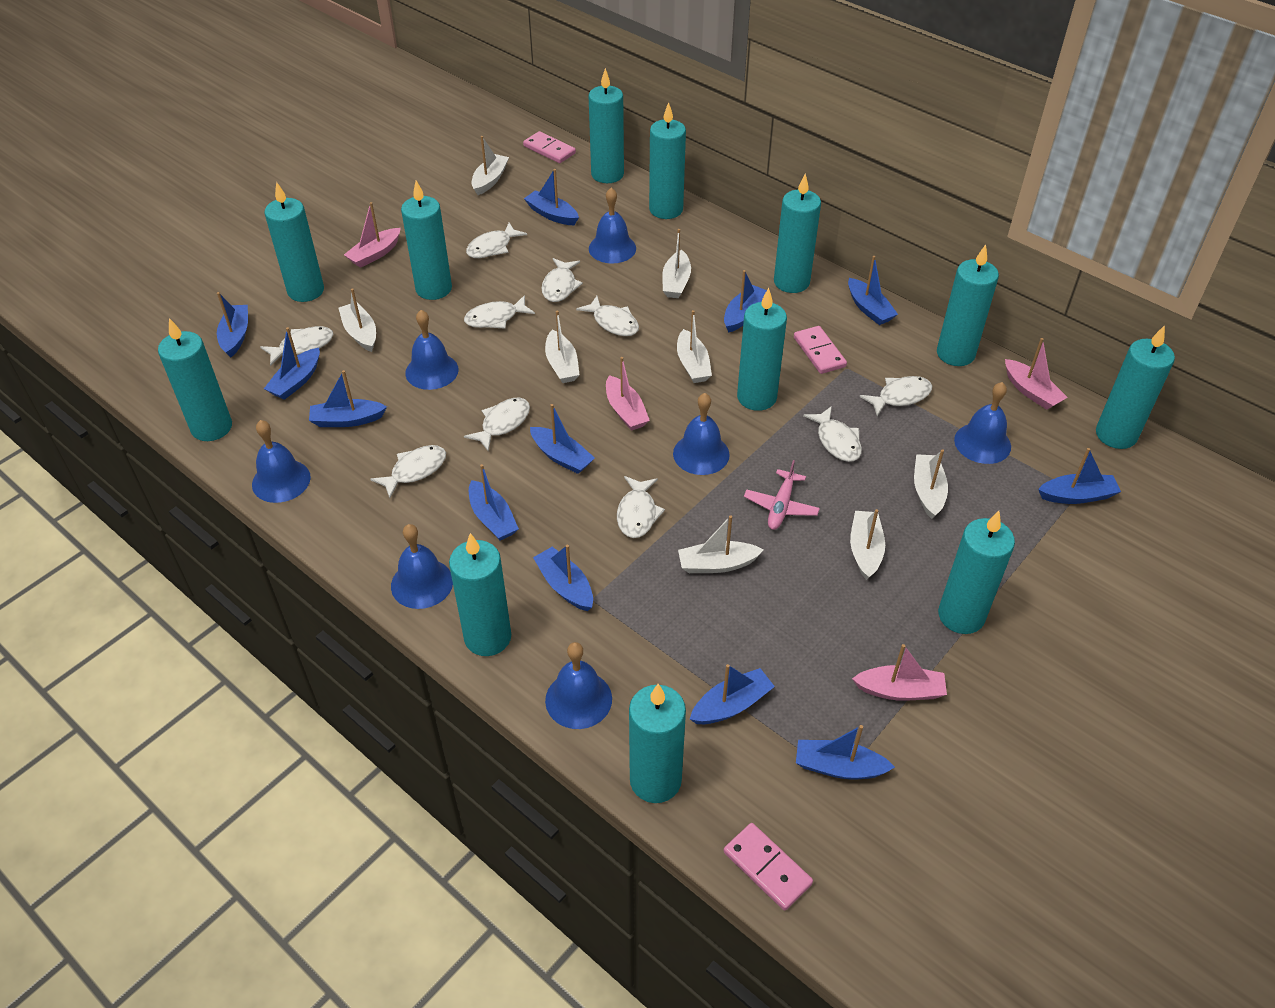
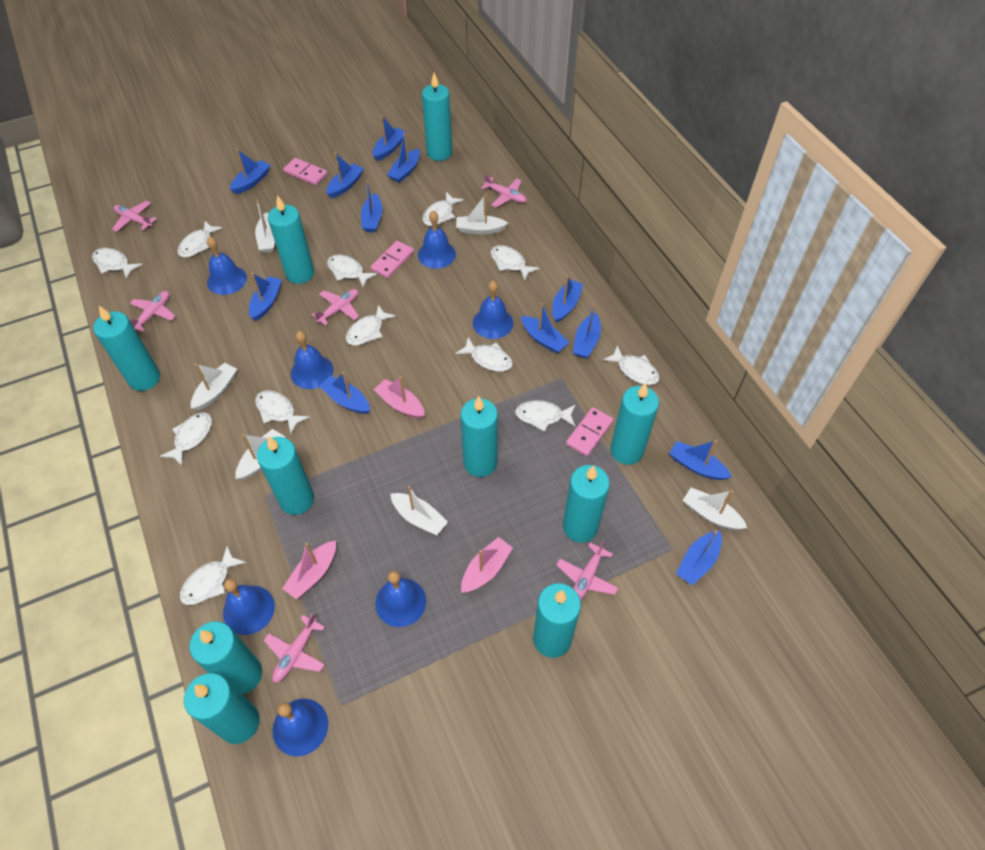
pink boat: [344,202,401,268] [606,357,650,431] [852,644,947,701] [1005,338,1068,410] = 4 -> [282,541,336,599] [374,376,425,419] [461,537,513,593] = 3
pink plane: [744,460,820,530] = 1 -> [112,201,157,232] [129,291,176,332] [264,613,325,683] [311,289,359,326] [481,174,527,207] [557,540,618,600] = 6
turquoise candle: [158,318,232,441] [265,182,324,302] [401,181,452,300] [449,533,511,656] [588,68,624,183] [629,684,686,803] [649,102,686,219] [737,288,787,411] [774,174,821,293] [937,244,999,366] [938,511,1015,634] [1096,325,1175,449] = 12 -> [93,306,160,391] [184,673,260,744] [189,621,262,694] [257,436,314,515] [268,195,314,284] [422,73,452,161] [461,396,498,477] [533,583,581,658] [563,465,610,542] [610,383,659,465] = 10
white boat: [339,288,376,352] [472,136,509,195] [545,311,580,383] [662,229,691,298] [677,310,712,383] [678,515,763,573] [850,509,885,580] [914,449,948,519] = 8 -> [191,363,237,410] [235,429,285,480] [255,200,275,253] [390,486,448,535] [456,194,508,234] [683,487,747,530] = 6
white fish: [260,326,334,366] [370,445,446,498] [464,295,535,329] [464,398,530,451] [466,223,527,258] [542,258,583,302] [576,296,639,336] [617,476,665,538] [803,406,862,462] [860,376,932,416] = 10 -> [92,248,142,279] [160,412,212,466] [177,221,222,258] [180,545,246,605] [255,390,310,434] [327,255,377,287] [346,305,396,346] [423,192,464,226] [456,337,513,372] [491,245,540,281] [515,400,576,432] [603,345,660,385] = 12

